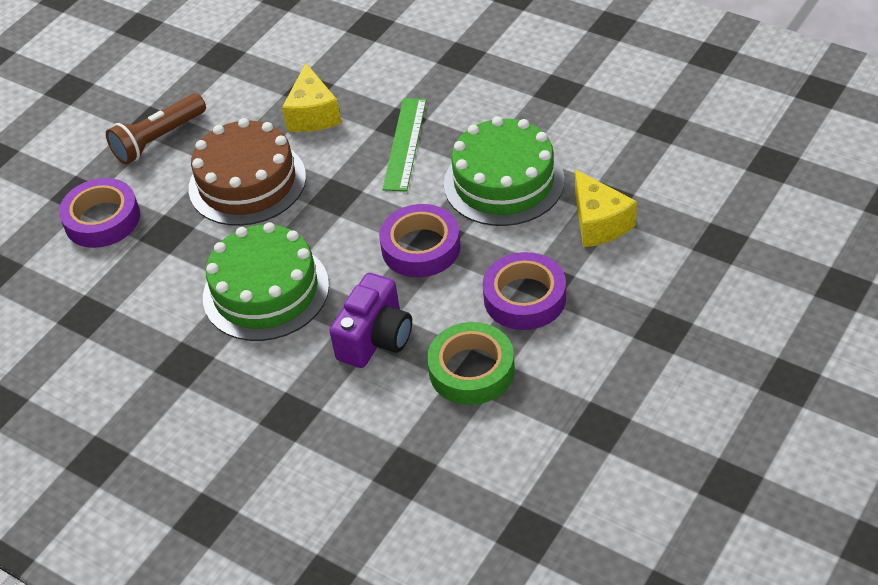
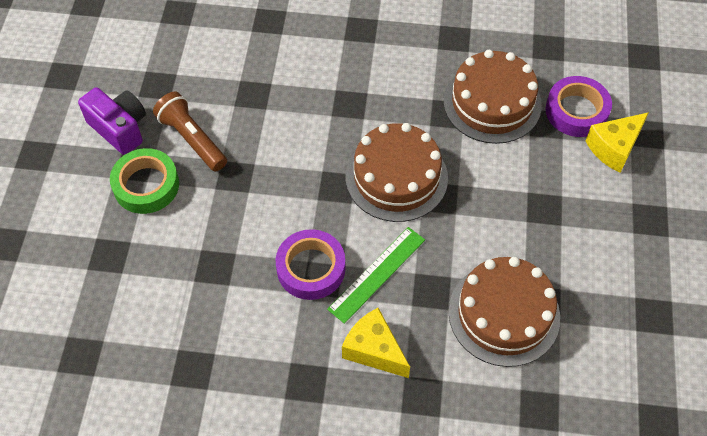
brown cake: [189,118,306,226] = 1 -> [346,123,448,222] [444,50,542,144] [448,257,560,367] = 3
green cake: [203,222,329,341] [444,116,565,226] = 2 -> none = 0
purple tape: [59,178,140,248] [379,204,461,277] [482,252,566,330] = 3 -> [276,229,345,300] [545,76,612,137] = 2

